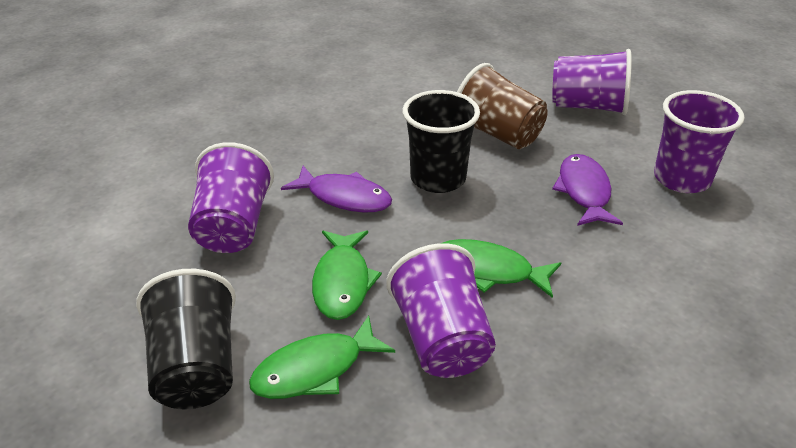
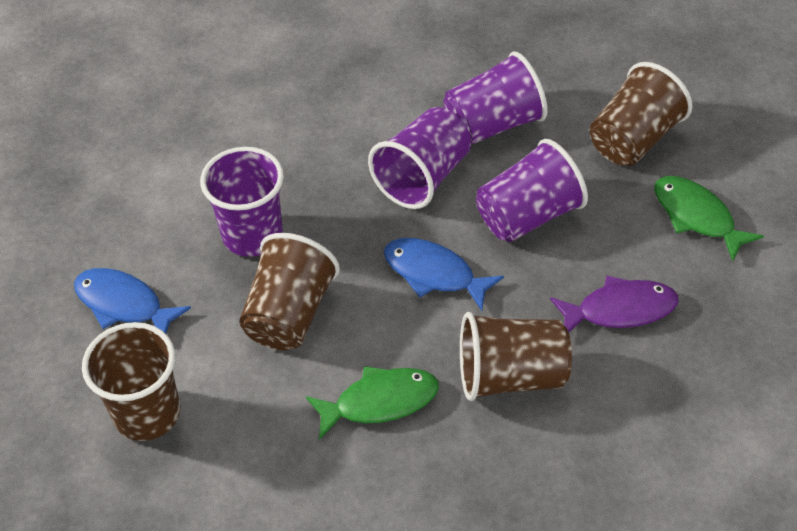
black cup: [136,269,236,409] [403,90,480,193] = 2 -> none = 0
blue fish: none = 0 -> [74,268,191,334] [384,238,504,311] = 2
brown cup: [457,63,548,149] = 1 -> [82,322,180,441] [239,233,340,350] [460,312,572,401] [589,62,693,166] = 4
green fish: [249,316,395,399] [312,230,382,320] [443,239,561,298] = 3 -> [306,366,439,440] [655,176,764,262] = 2
purple fish: [281,166,392,213] [552,154,623,226] = 2 -> [550,275,679,332] = 1

